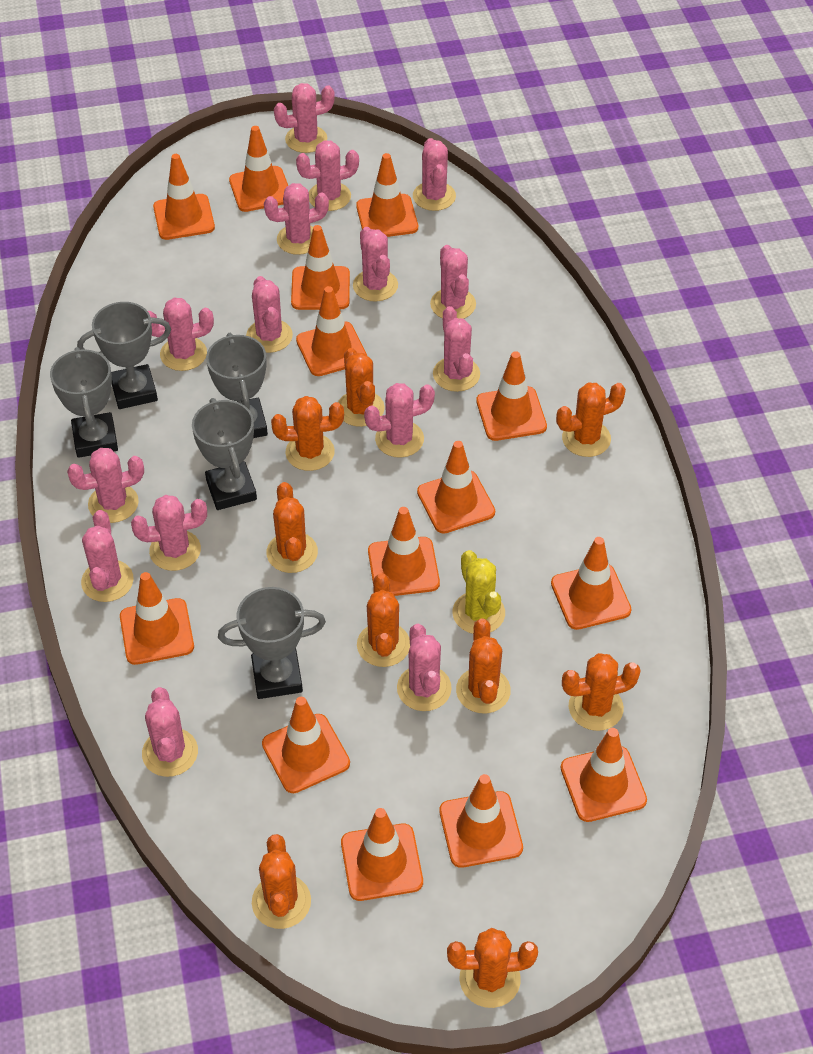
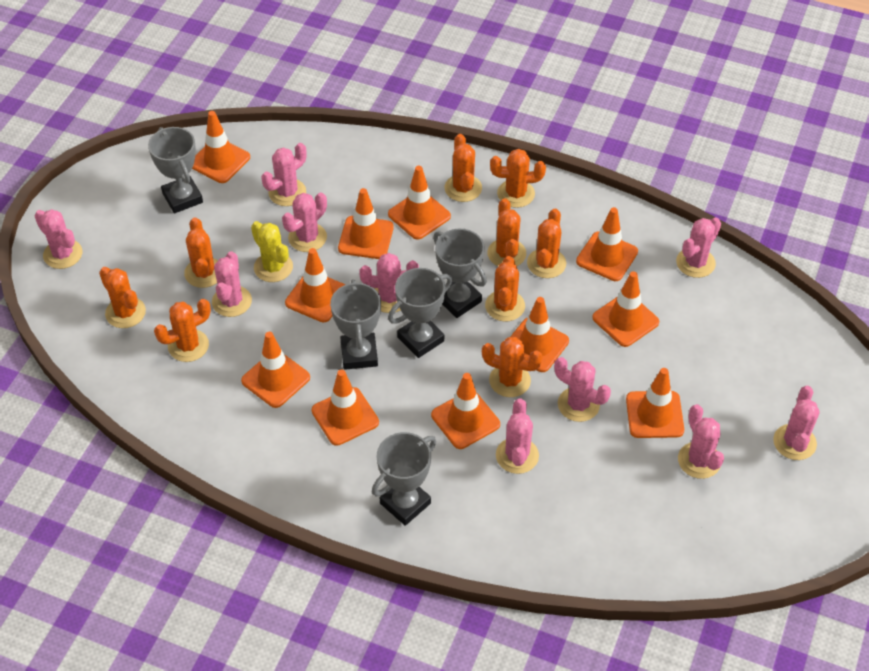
orange traffic cone: [120,572,194,665] [153,154,215,240] [229,126,288,212] [262,697,350,793] [291,225,350,310] [296,286,367,376] [341,808,423,901] [356,153,418,237] [368,507,440,596] [417,441,495,534] [439,774,523,868] [476,351,547,441] [551,537,631,630] [561,728,647,822] = 14 -> [192,111,250,183] [241,332,310,408] [285,248,346,322] [312,369,379,446] [338,188,394,259] [388,166,451,240] [431,373,500,449] [510,297,569,372] [576,207,638,281] [592,271,659,347] [626,368,684,438] = 11
pink cactus: [67,448,144,523] [81,510,134,602] [131,495,207,571] [142,687,198,777] [148,297,214,371] [246,276,293,353] [264,183,329,255] [274,83,335,153] [296,140,359,211] [353,227,398,302] [364,383,435,458] [397,624,452,711] [413,138,456,211] [430,245,476,319] [433,306,480,392] = 15 -> [35,209,82,269] [212,251,252,317] [261,143,307,206] [282,193,327,252] [359,253,419,313] [496,398,539,474] [554,357,611,422] [676,217,721,278] [678,404,724,479] [773,386,820,460] = 10

